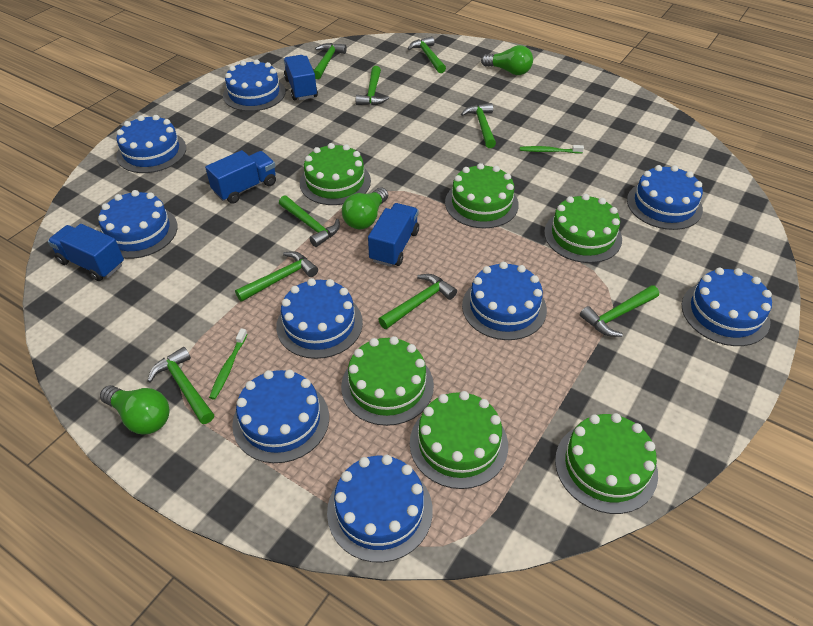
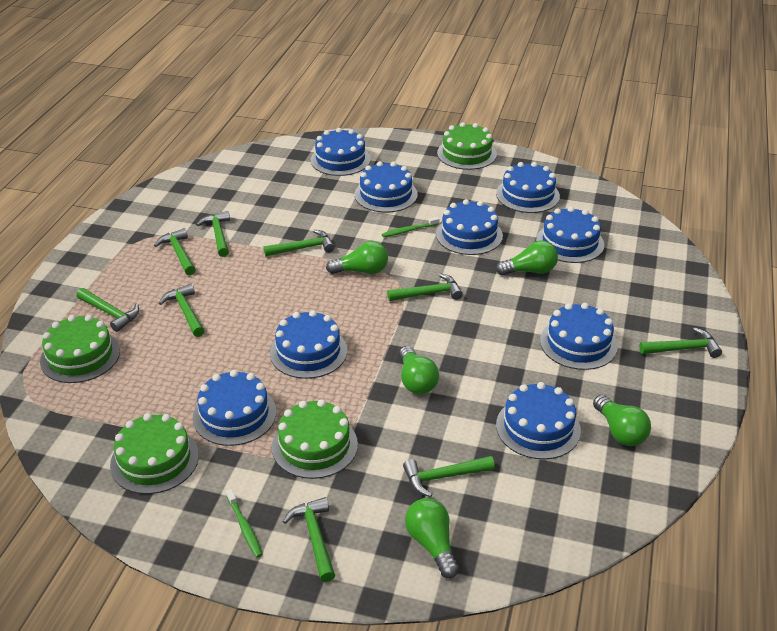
blue truck: [48,224,124,281] [205,150,276,204] [284,55,318,100] [368,203,419,267] = 4 -> none = 0
green cake: [300,143,371,205] [341,336,434,426] [410,391,508,489] [445,163,519,228] [544,194,622,263] [555,413,658,514] = 6 -> [40,315,120,383] [110,413,199,494] [272,399,358,479] [437,122,497,170] = 4
green light bulb: [100,385,170,434] [342,187,388,229] [481,45,533,75] = 3 -> [326,241,388,274] [399,346,439,394] [405,498,459,578] [496,240,558,276] [593,395,651,446] = 5

